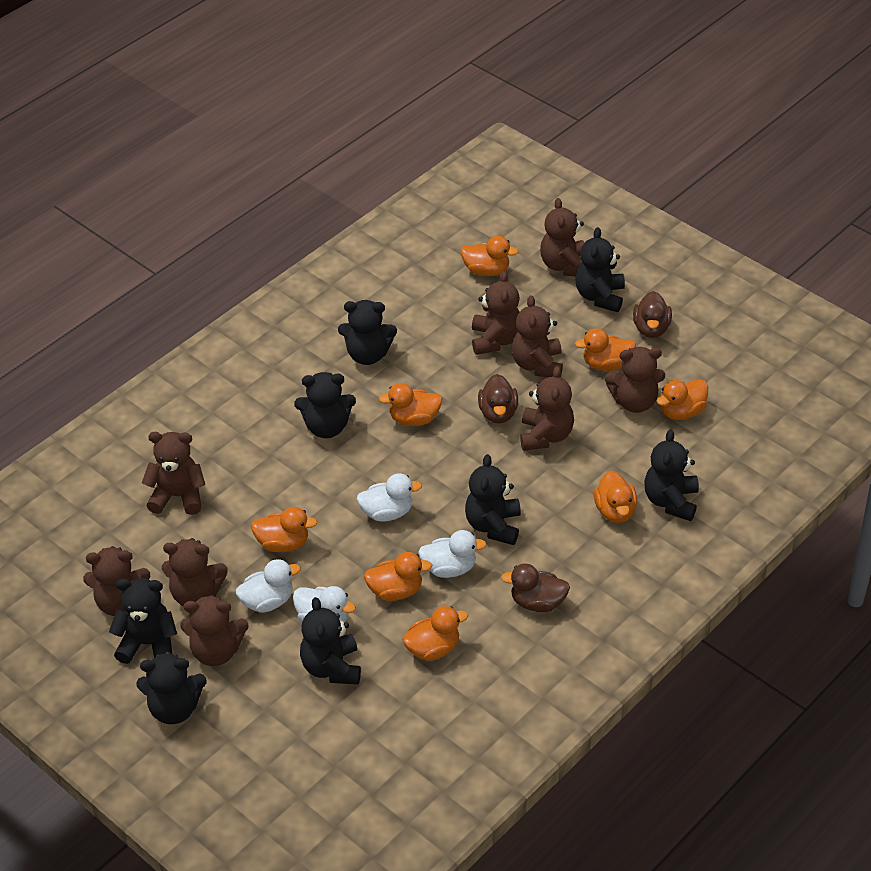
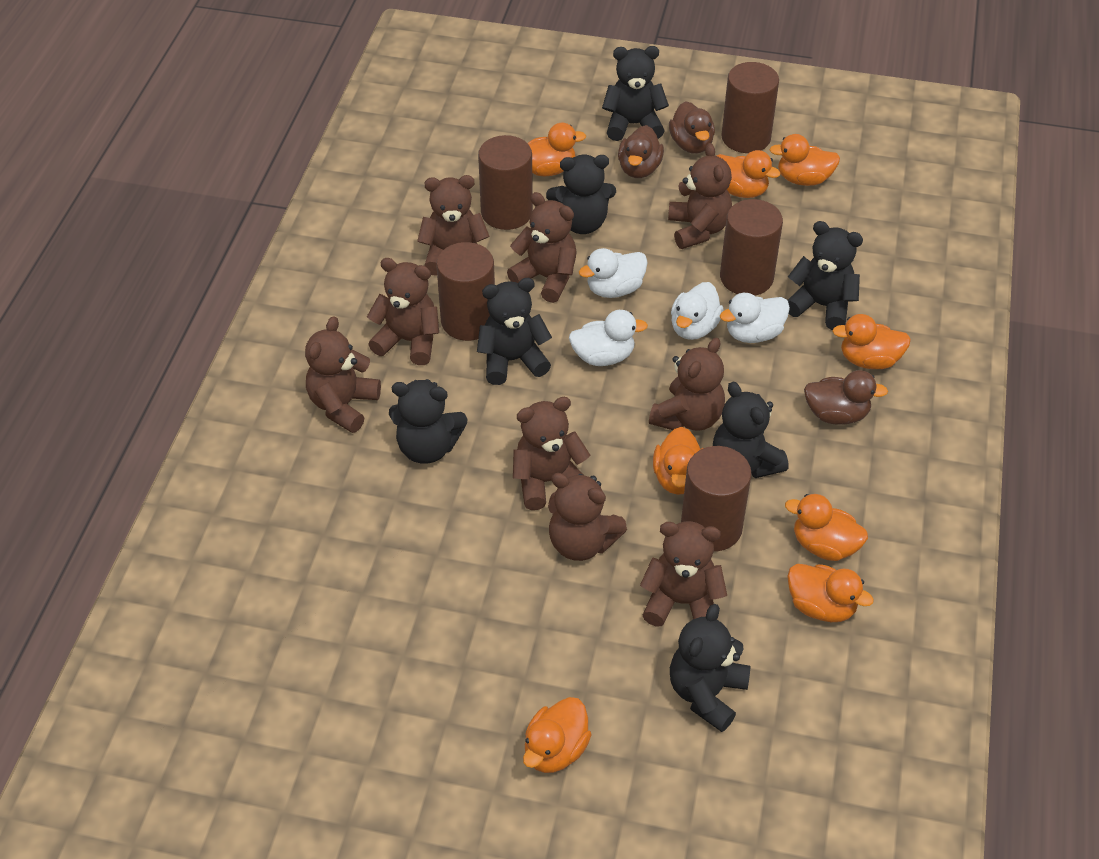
black teddy bear: [109,578,177,664] [136,651,207,724] [294,372,356,438] [300,597,361,685] [338,300,397,365] [465,454,521,545] [575,227,625,312] [644,429,699,521] = 8 -> [389,379,467,464] [477,278,552,385] [546,155,616,234] [602,46,669,141] [670,604,750,732] [713,382,788,478] [787,221,863,330] = 7
brown cylinder: none = 0 -> [436,242,495,341] [478,135,533,230] [681,446,752,552] [720,199,783,296] [721,62,779,153] = 5

